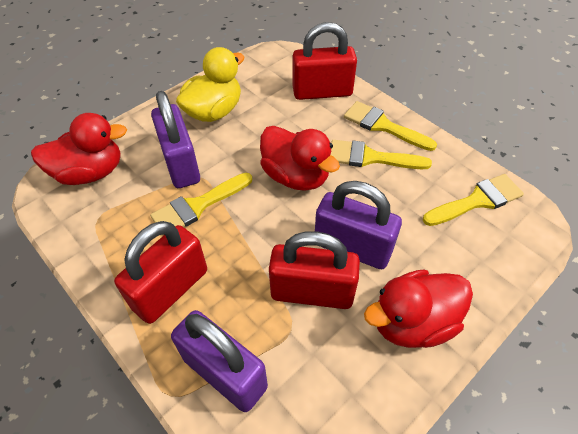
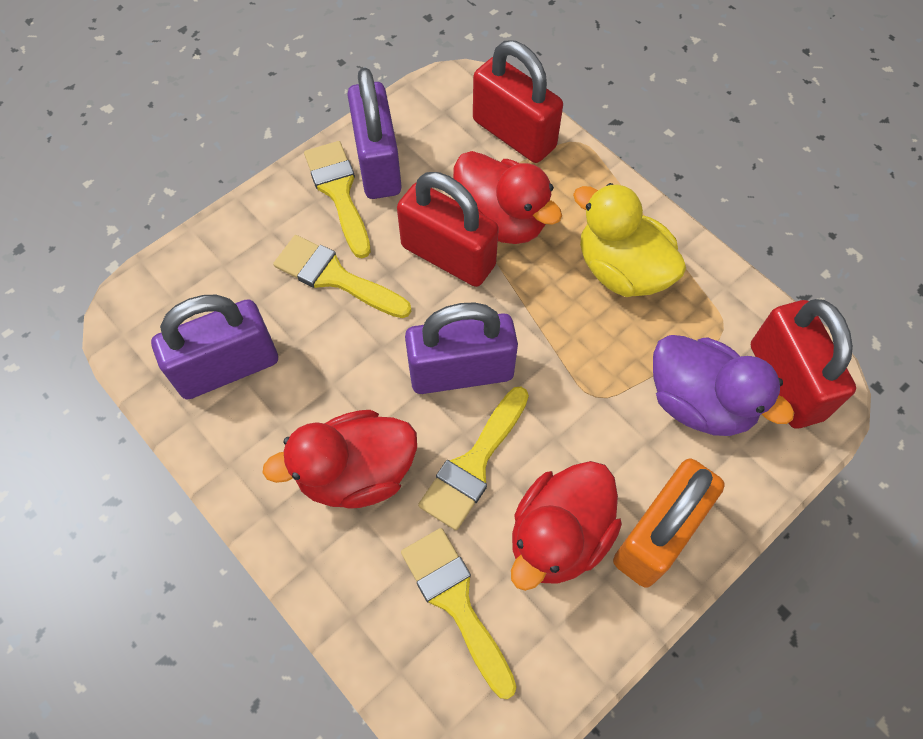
orange padlock: none = 0 -> [613,459,725,588] = 1
purple duck: none = 0 -> [653,335,794,436] = 1

